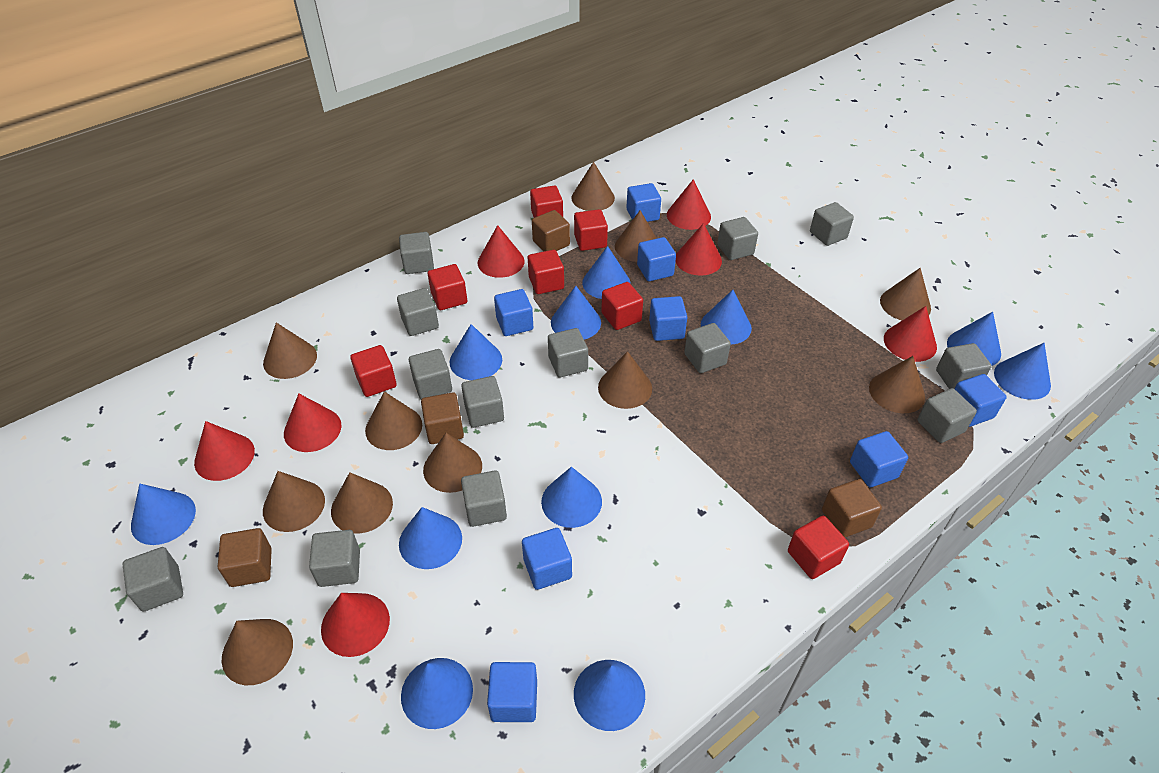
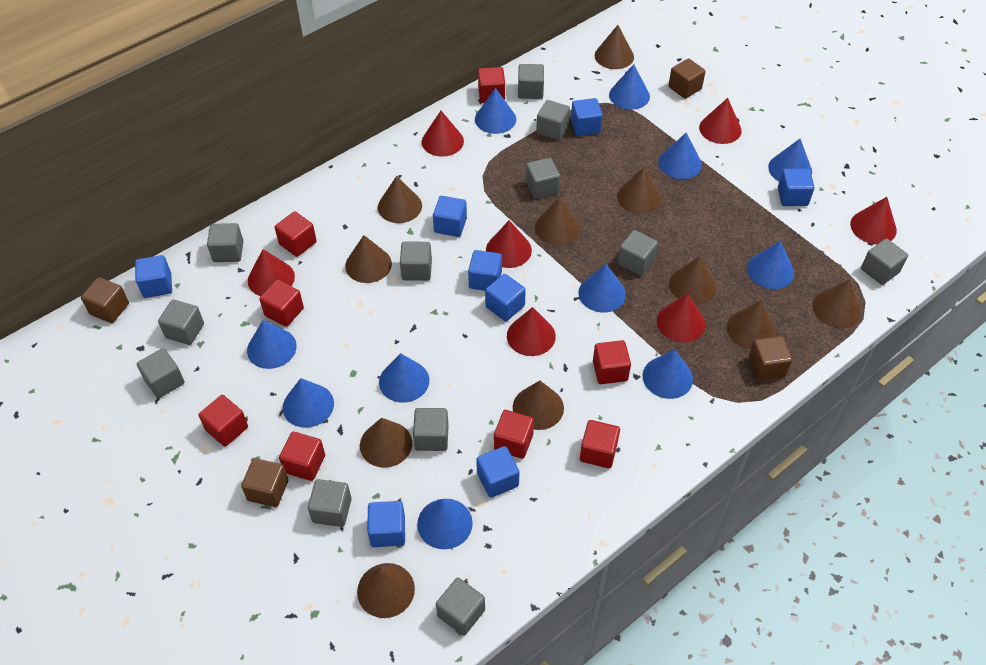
grey cube: [123,547,183,612] [309,530,360,587] [397,288,439,336] [399,232,434,274] [409,349,452,399] [461,376,504,428] [461,470,507,527] [548,328,588,378] [684,323,731,373] [717,217,758,260] [810,202,854,246] [918,388,977,443] [936,343,992,389] = 13 -> [137,348,185,398] [158,300,204,345] [207,223,244,262] [308,479,352,527] [400,241,432,281] [413,408,449,451] [436,578,485,636] [518,64,544,99] [526,158,560,199] [536,100,570,140] [618,230,658,276] [861,239,908,285] = 12
red cube: [350,345,397,397] [428,264,467,310] [528,250,564,294] [530,185,563,218] [574,209,608,251] [601,282,643,330] [788,516,849,579] = 7 -> [199,395,248,447] [259,280,304,327] [275,211,317,257] [279,432,325,481] [478,67,505,103] [494,410,534,459] [580,420,620,468] [593,340,631,384] = 8

